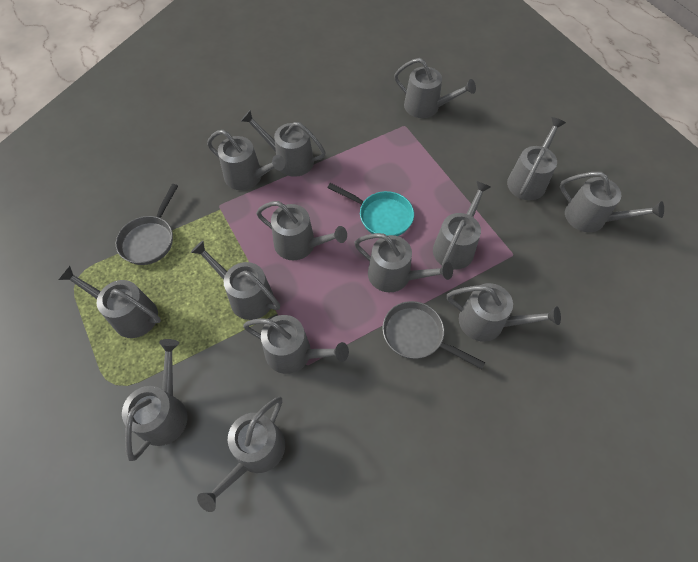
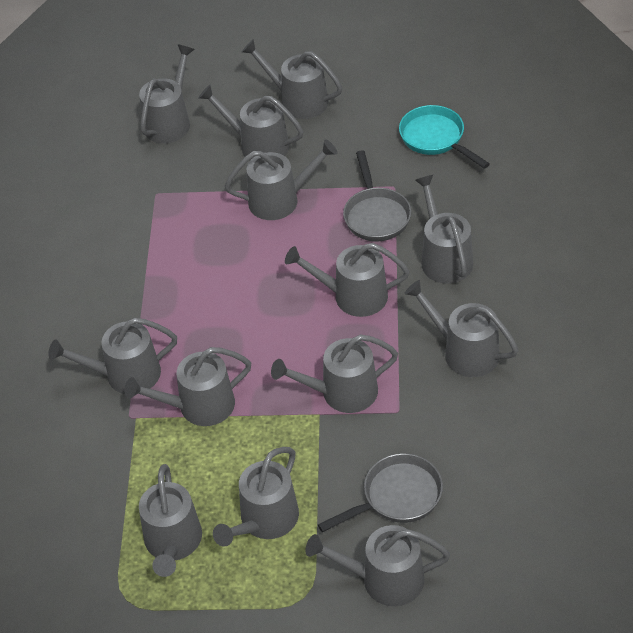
grey watering can: [58,266,161,338] [122,339,188,461] [191,241,280,320] [197,397,285,512] [207,130,285,190] [241,110,326,177] [243,315,349,374] [256,201,347,260] [354,233,453,292] [394,58,476,118] [433,181,491,270] [447,283,561,342] [507,117,566,200] [560,172,664,232] = 14 -> [48,318,177,394] [124,347,251,426] [139,45,195,143] [139,464,202,577] [199,85,303,161] [213,447,299,547] [225,139,338,220] [242,39,342,119] [271,335,398,413] [285,243,409,317] [305,525,450,606] [404,280,518,377] [415,175,473,284] = 13

